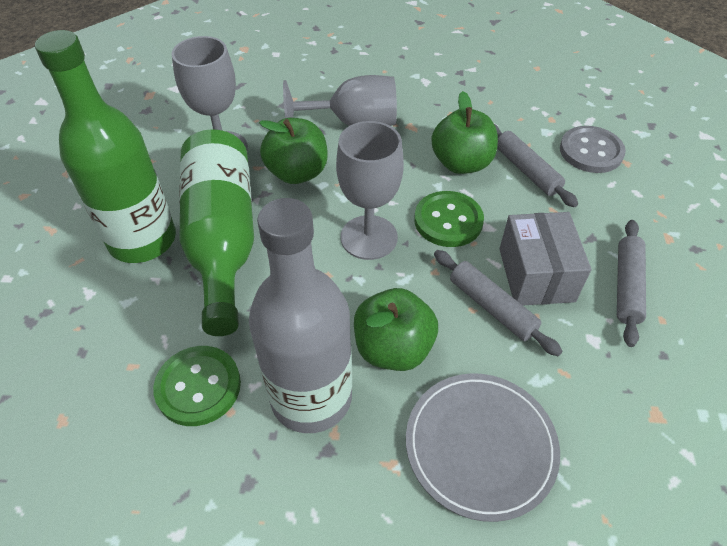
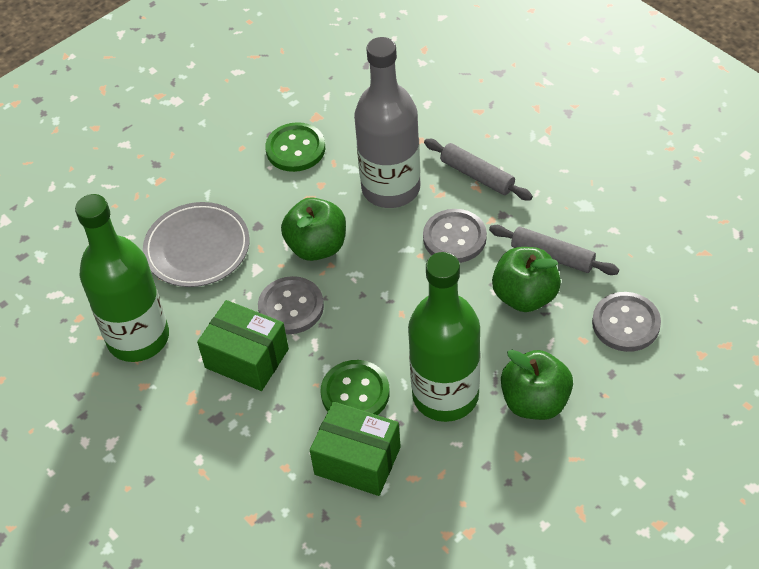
green box: none = 0 -> [197,300,289,391] [310,402,401,496] = 2
grey box: [499,212,591,305] = 1 -> none = 0
grey button: [560,126,626,173] = 1 -> [258,276,324,334] [423,209,487,263] [592,292,661,352] = 3
grey goblet: [171,36,248,150] [283,75,397,126] [336,121,404,260] = 3 -> none = 0
grey rolling pin: [434,250,563,356] [494,124,578,207] [617,220,646,347] = 3 -> [424,139,533,200] [489,225,619,275] = 2

